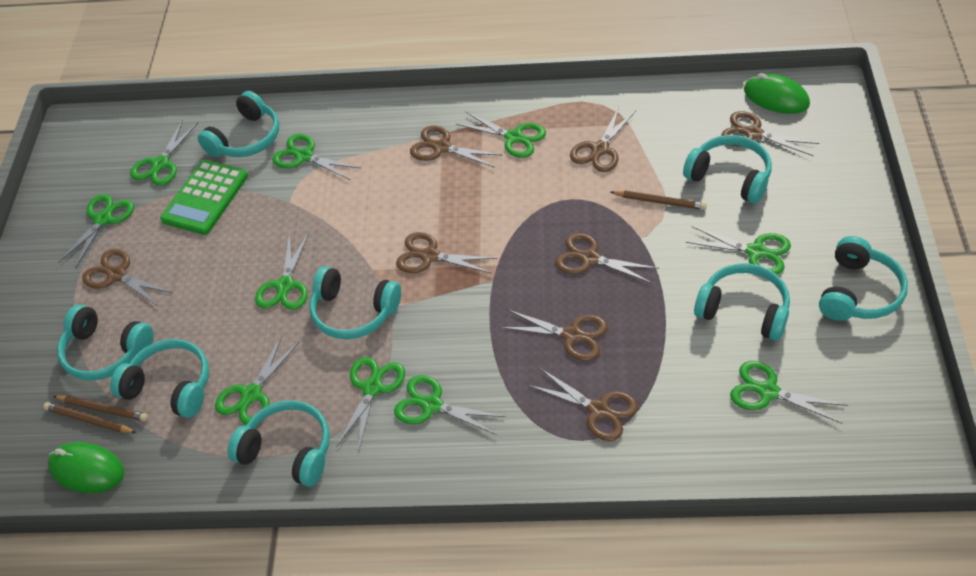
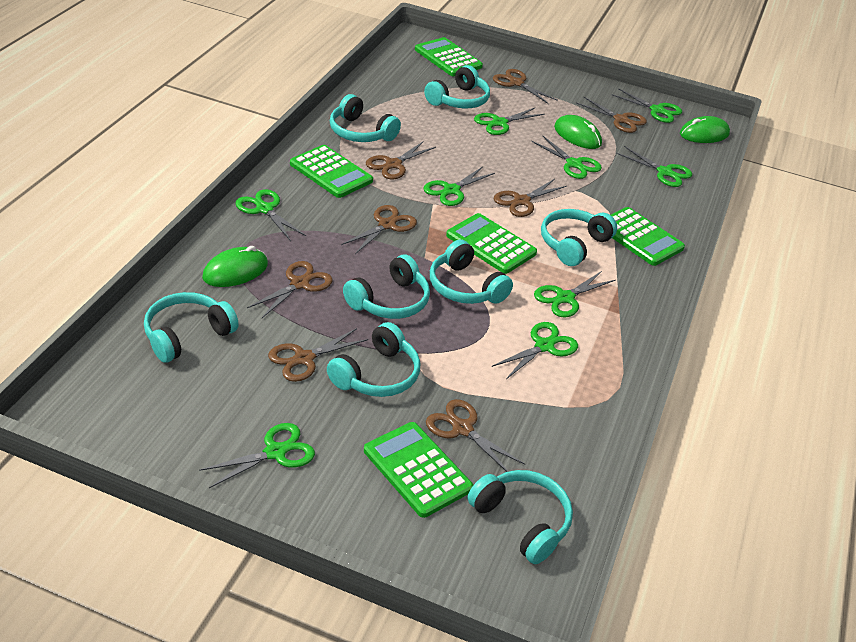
brown pencil: [43,402,136,433] [53,395,149,422] [611,190,707,210] = 3 -> none = 0
green calculator: [160,160,248,235] = 1 -> [290,145,373,198] [364,422,473,518] [415,37,483,76] [446,213,537,274] [611,207,685,266] = 5
green mouse: [48,442,124,493] [744,73,810,114] = 2 -> [202,246,268,287] [554,115,602,149] [680,116,730,143] = 3
green scissors: [58,194,134,269] [130,120,198,186] [215,336,299,425] [255,233,309,310] [272,134,360,180] [336,357,405,453] [394,375,505,435] [456,111,546,158] [686,226,791,275] [730,361,848,424] = 10 -> [199,423,315,488] [235,189,306,241] [423,166,495,206] [474,108,545,135] [491,322,578,379] [531,136,602,179] [534,271,616,318] [611,88,682,123] [616,146,692,187] = 9

